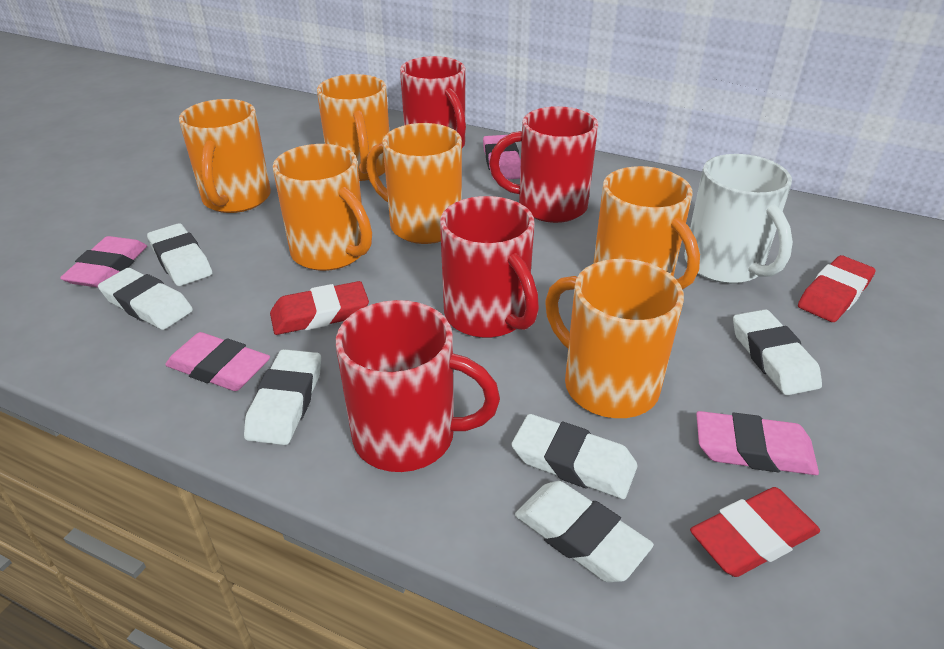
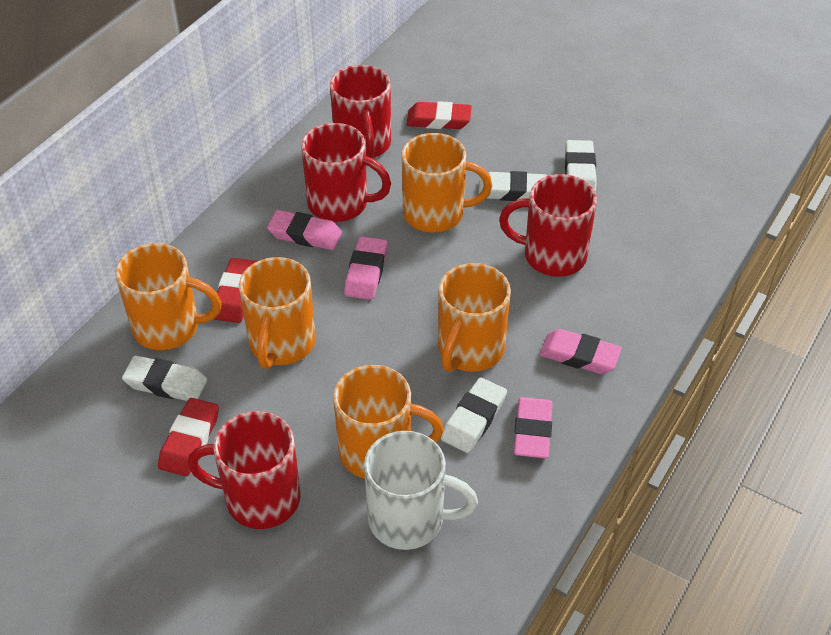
orange mug: [179,99,271,213] [273,144,372,271] [317,74,389,181] [366,123,462,244] [545,259,684,418] [593,166,700,290] = 6 -> [115,243,222,350] [239,257,316,369] [333,365,444,479] [402,133,492,233] [438,263,511,372] = 5
white eraser: [98,268,193,330] [147,223,212,286] [244,349,321,445] [512,414,637,499] [515,481,654,582] [733,309,822,395] = 6 -> [122,356,207,401] [441,378,507,453] [479,171,547,201] [565,140,597,192] = 4

